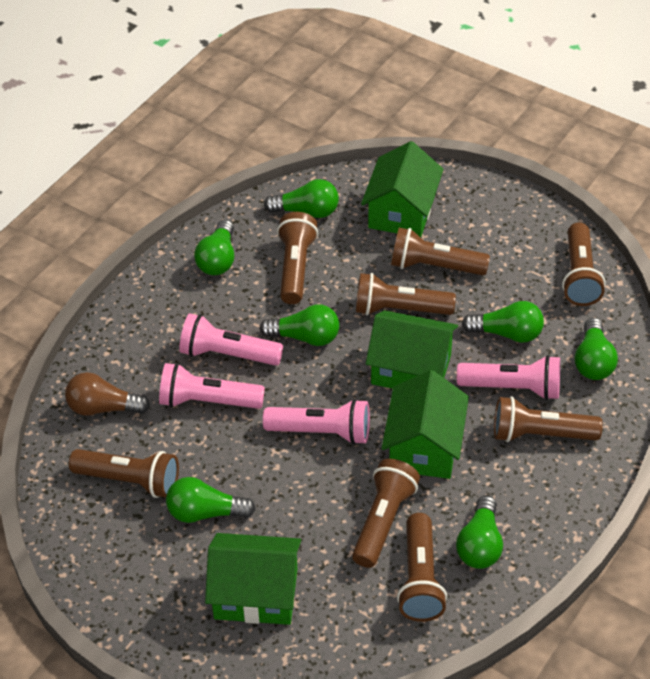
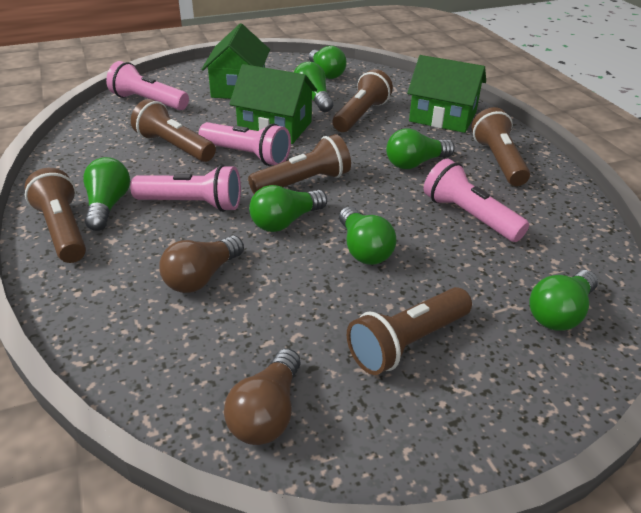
brown flashlight: [69,449,179,498] [277,212,318,304] [352,459,420,568] [356,273,456,315] [391,228,490,275] [397,513,447,622] [494,396,603,442] [562,222,605,306] = 8 -> [25,168,86,263] [131,99,216,162] [248,134,351,194] [332,69,393,132] [347,287,472,375] [471,107,530,186] = 6
brown light bulb: [65,372,150,416] = 1 -> [159,235,244,293] [224,348,300,445] = 2
green house: [205,533,301,625] [361,141,444,237] [366,310,458,389] [382,370,469,479] = 4 -> [201,23,270,99] [229,64,317,144] [407,55,486,133] = 3

